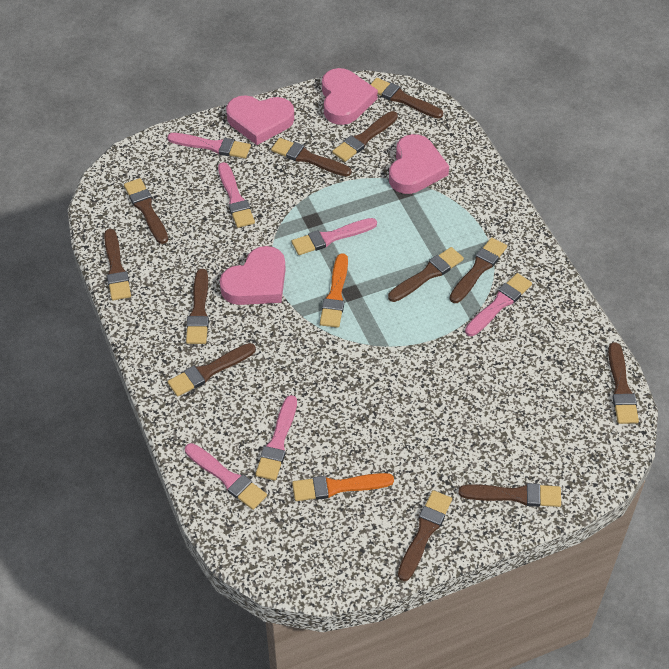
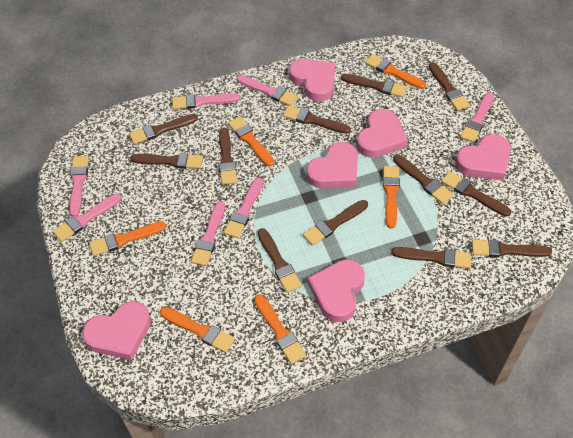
orange brush: [292,473,394,501] [320,253,348,328] = 2 -> [89,222,166,256] [160,307,235,353] [228,116,274,167] [254,294,306,364] [365,54,426,89] [383,166,400,229] = 6
pink brush: [167,133,251,159] [185,443,267,510] [218,162,255,228] [255,395,297,481] [292,218,377,255] [465,273,532,336] = 6 -> [53,193,122,242] [69,156,89,217] [172,93,240,110] [191,201,225,266] [224,178,263,238] [237,75,298,106] [460,92,494,143] = 7
pink heart: [220,246,286,305] [226,95,294,145] [322,68,378,125] [389,134,449,194] = 4 -> [82,301,151,360] [289,59,335,102] [306,142,358,189] [308,259,365,322] [356,109,408,158] [455,134,511,181] = 6

